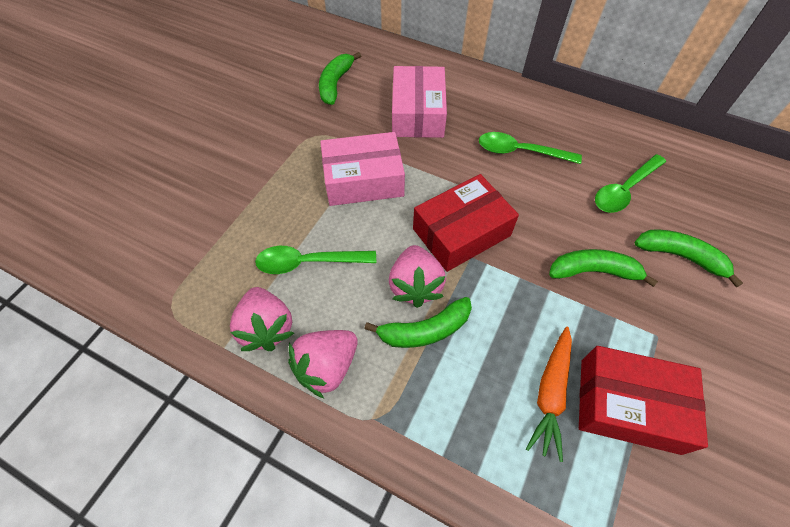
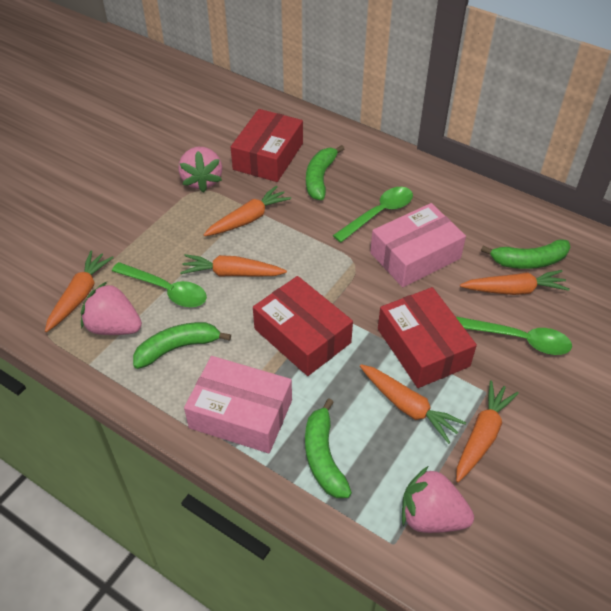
orange carrot: [526,327,572,462] = 1 -> [45,251,114,332] [180,254,287,277] [203,185,291,236] [360,364,466,444] [456,380,519,482] [460,270,570,295] = 6
red box: [413,174,519,272] [579,346,708,455] = 2 -> [231,109,303,182] [253,276,353,376] [378,287,477,388] = 3

